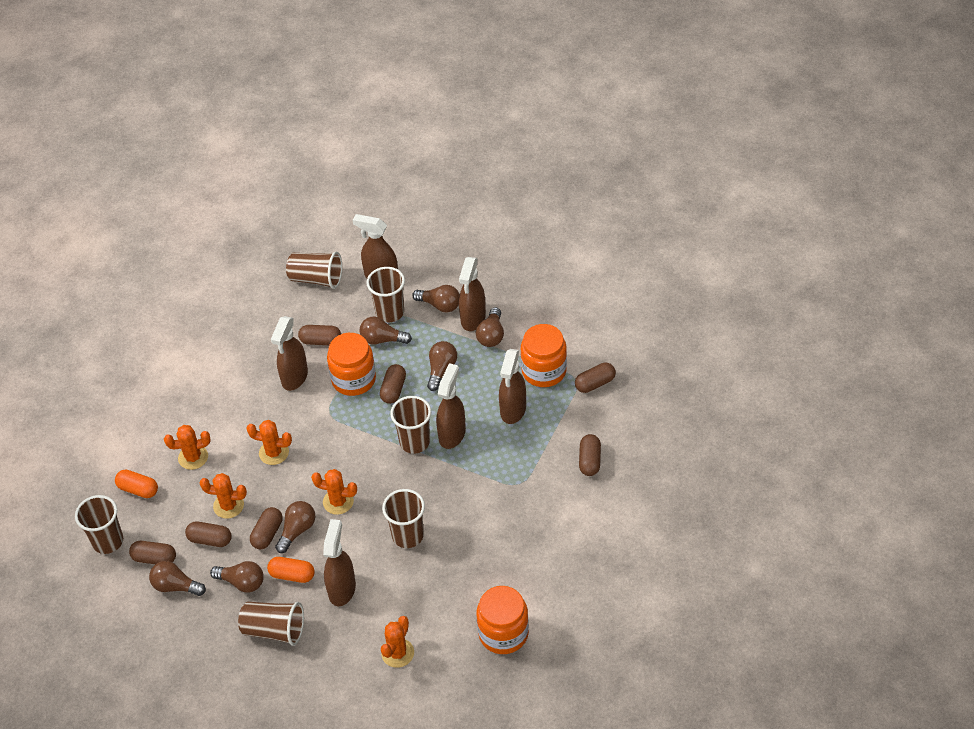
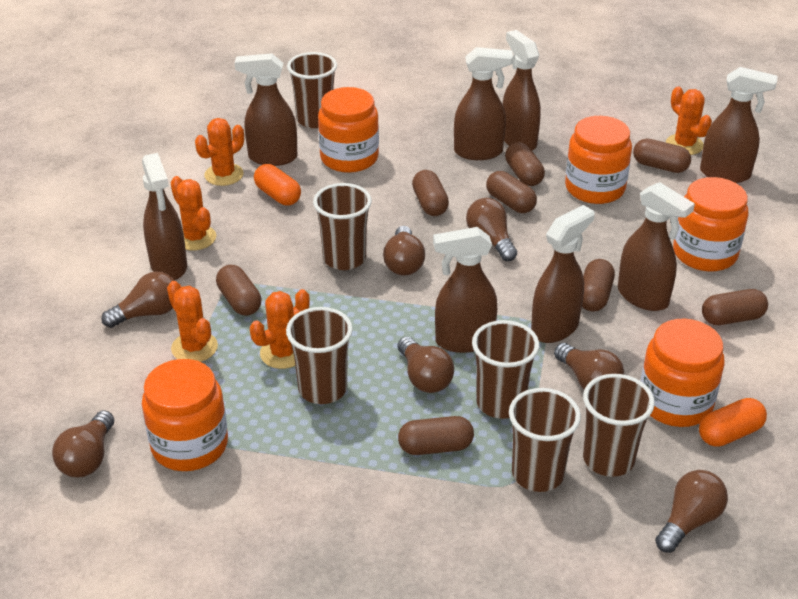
brown capsule: [129,541,176,564] [185,521,232,547] [250,507,282,549] [298,325,341,345] [380,364,406,404] [575,363,616,393] [579,434,601,476] = 7 -> [216,265,261,316] [398,416,474,455] [412,170,449,216] [486,171,537,213] [505,142,545,186] [582,259,615,312] [633,139,691,173] [702,289,768,325] = 8
brown spray bottle: [271,316,308,391] [323,519,356,606] [352,214,398,278] [436,363,466,449] [459,257,486,331] [499,349,526,424] = 6 -> [142,153,187,280] [235,53,298,166] [433,227,497,353] [454,47,513,160] [502,30,541,150] [531,205,595,343] [618,182,695,311] [700,67,778,183] = 8
orange jar: [327,333,376,396] [476,586,529,654] [521,324,567,387] = 3 -> [142,359,228,471] [318,87,379,173] [565,116,632,204] [640,318,725,427] [673,177,748,272] = 5

